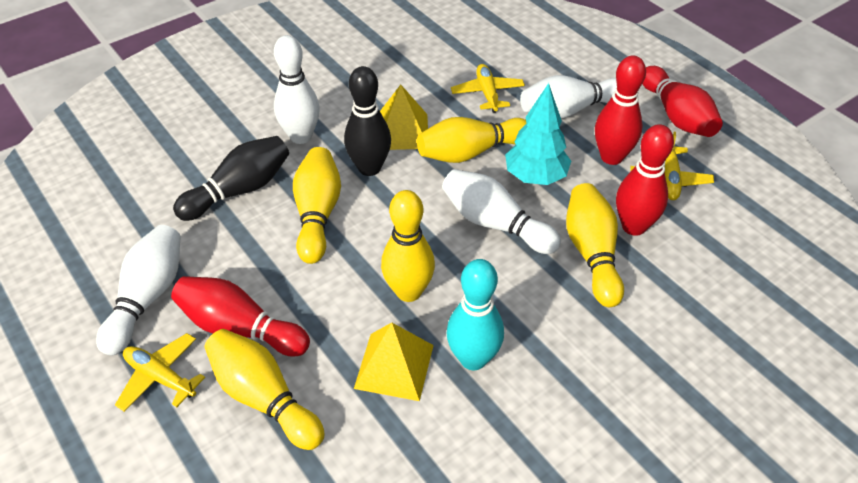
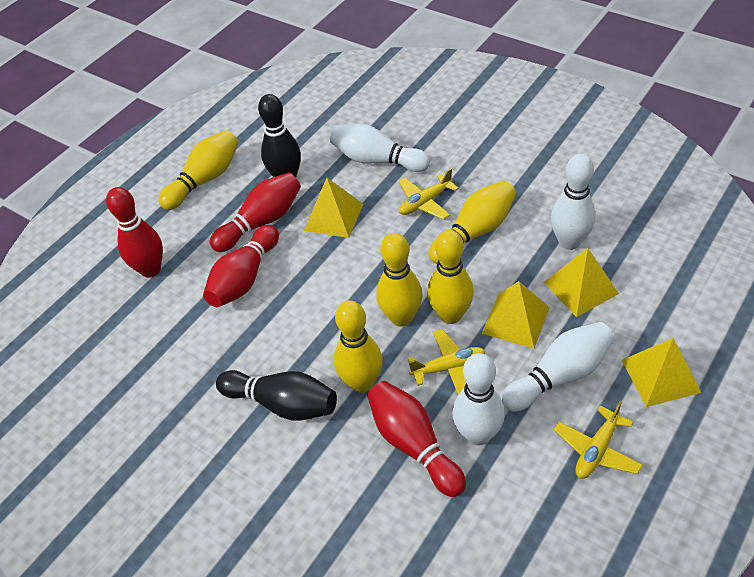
turquoise bowling pin: [446,259,504,371] = 1 -> none = 0
turquoise tree: [505,83,571,185] = 1 -> none = 0
yellow pyramid: [354,323,434,401] [380,85,428,150] = 2 -> [304,178,363,238] [481,281,550,349] [544,248,619,317] [622,338,701,407] = 4

